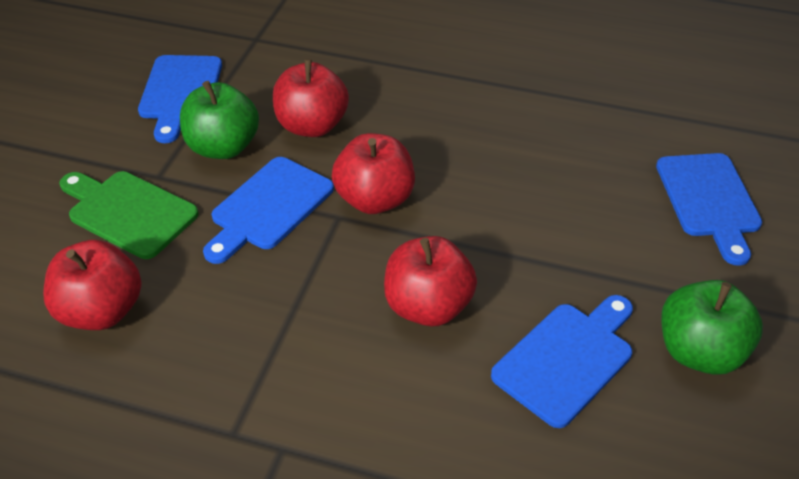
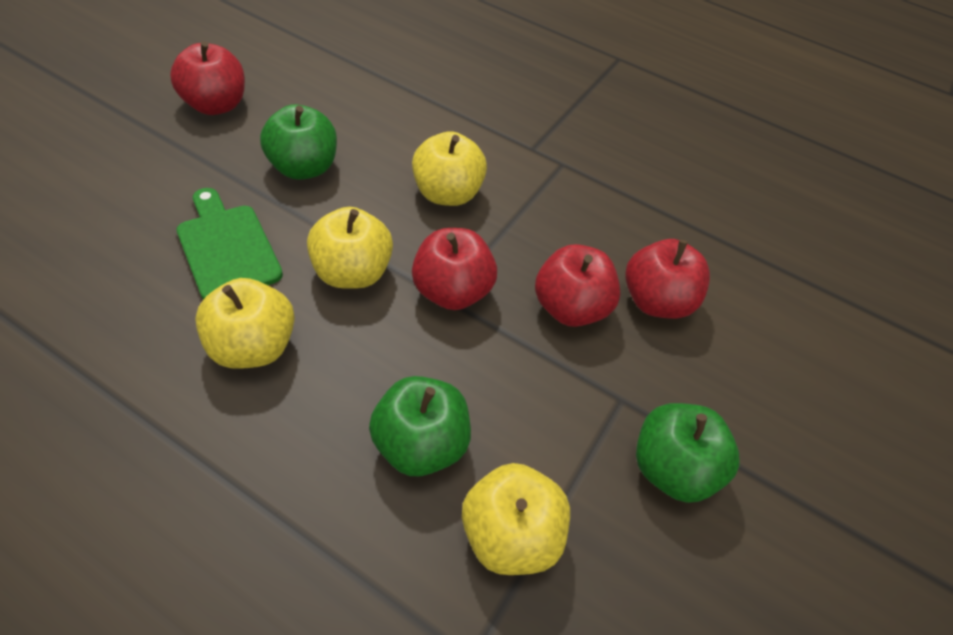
blue cutting board: [138,55,222,143] [203,157,334,264] [491,295,633,428] [656,153,762,266] = 4 -> none = 0
green apple: [180,81,259,159] [661,280,763,375] = 2 -> [260,104,337,180] [369,376,471,477] [636,403,740,503] = 3
yellow apple: none = 0 -> [195,278,295,369] [307,207,393,289] [412,131,487,206] [462,463,570,575] = 4

